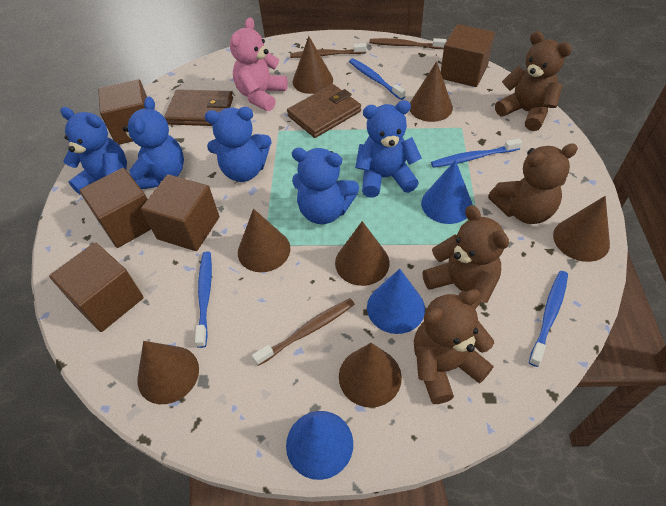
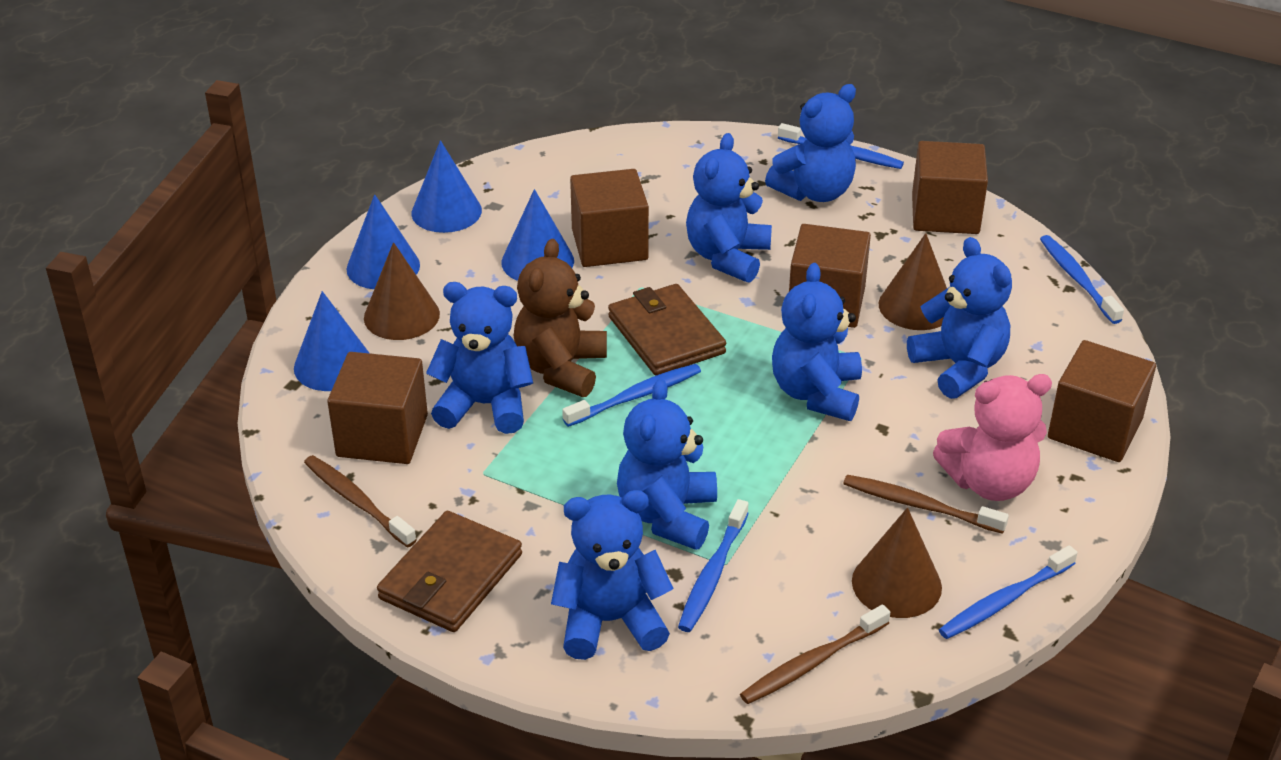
blue cone: [286,411,353,480] [367,269,425,334] [421,160,472,224] = 3 -> [294,291,369,391] [346,194,420,289] [412,140,482,233] [502,189,574,281] = 4
blue teddy bear: [60,107,127,195] [123,97,184,189] [205,107,272,182] [292,148,359,224] [355,100,422,198] = 5 -> [426,282,533,434] [551,490,674,660] [617,378,717,550] [686,133,772,283] [765,84,856,202] [772,263,862,421] [907,237,1012,399] = 7
blue toothbrush: [195,251,212,348] [349,58,406,100] [431,138,522,168] [529,271,568,367] = 4 -> [562,364,701,427] [678,499,749,632] [778,123,904,169] [939,545,1077,639] [1040,235,1124,324] = 5
brown cone: [137,341,199,404] [238,209,290,272] [293,36,333,94] [335,221,390,286] [339,343,402,408] [410,61,453,122] [553,196,610,262] = 7 -> [364,242,440,340] [852,508,942,618] [879,233,947,330] = 3
brown teddy bear: [414,289,494,404] [422,205,509,309] [488,143,578,224] [495,31,572,131] = 4 -> [514,239,607,397] = 1

